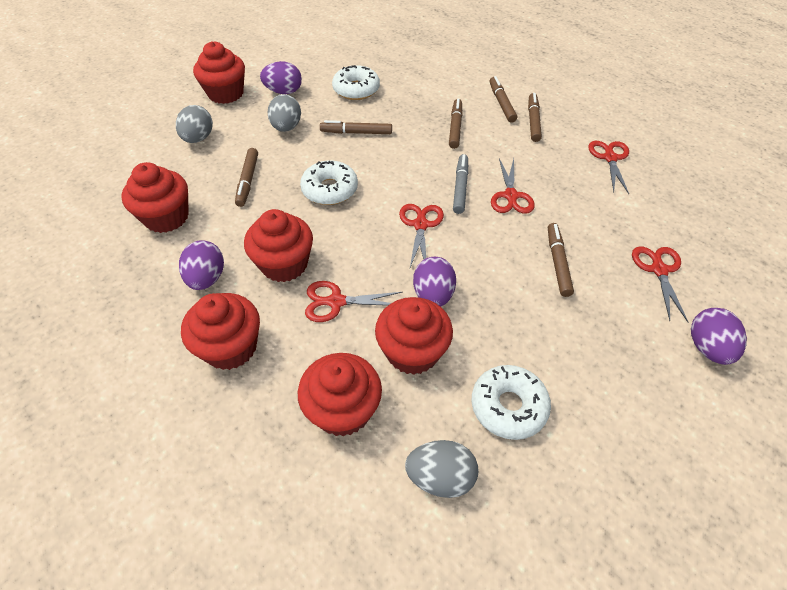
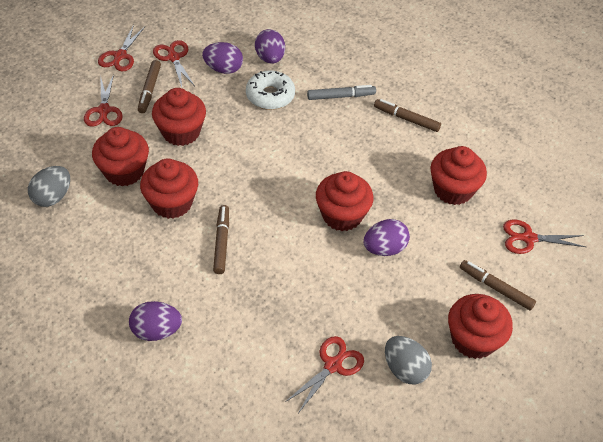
brown marker: [235,148,258,207] [320,120,392,134] [449,99,463,149] [490,76,517,123] [528,93,542,142] [548,223,574,297] = 6 -> [138,60,161,113] [213,205,229,274] [374,99,441,132] [460,260,536,311] = 4
grey egg: [176,105,213,143] [268,94,301,132] [405,440,478,498] = 3 -> [28,166,70,207] [385,336,432,385] = 2
white donut: [300,160,358,205] [332,65,380,100] [472,365,551,440] = 3 -> [246,70,295,110] = 1

